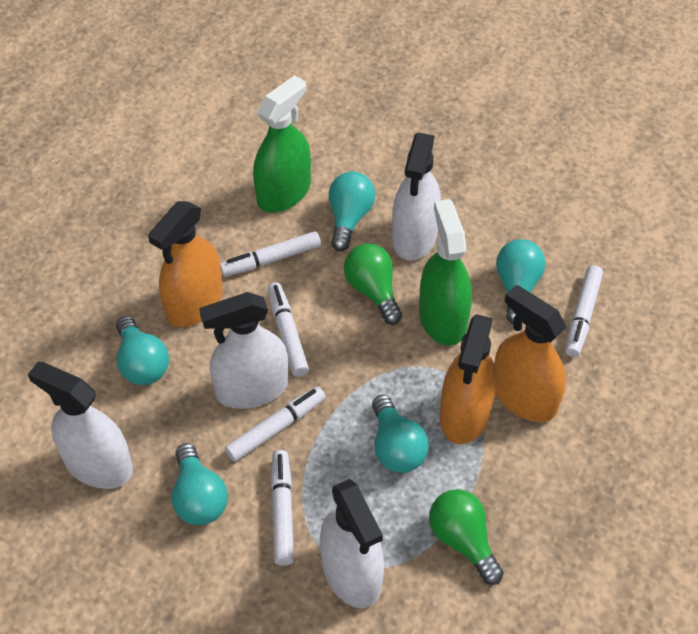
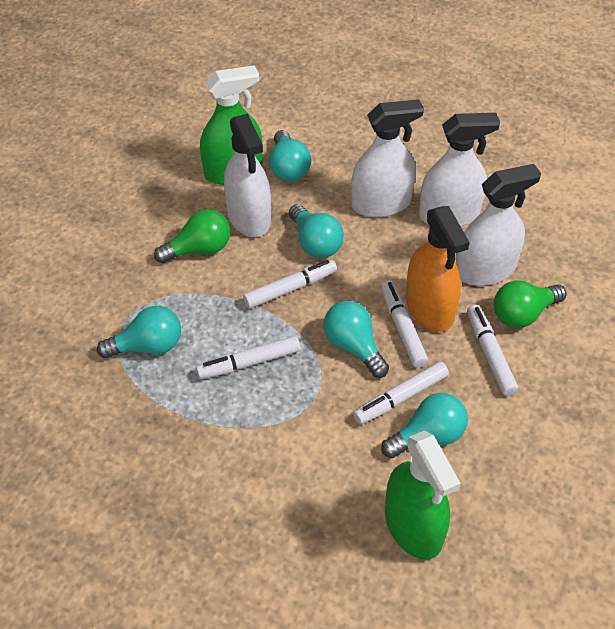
orange spray bottle: [148,201,223,327] [440,314,496,444] [494,285,567,422] = 3 -> [406,206,470,332] = 1

